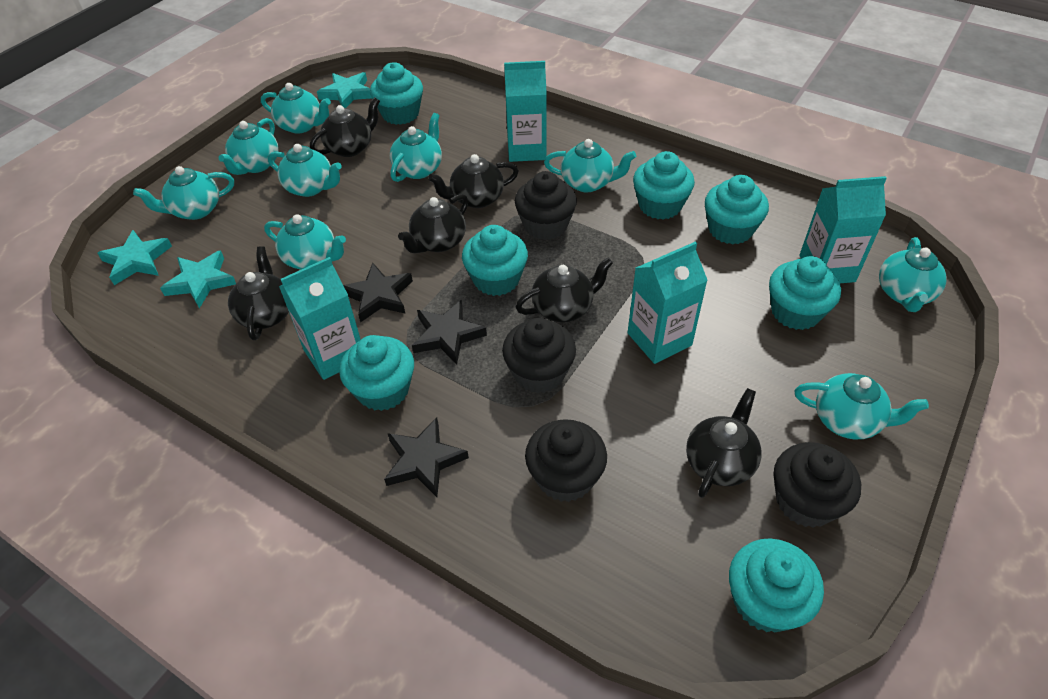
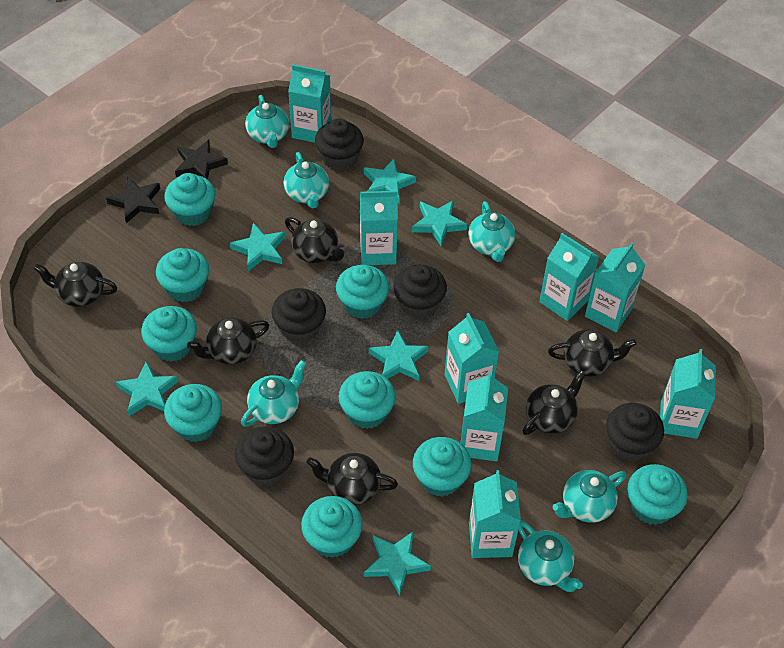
black cupcake: [502,318,576,393] [515,171,577,240] [525,419,607,502] [773,442,861,528] = 4 -> [235,426,294,486] [272,288,326,343] [315,118,364,171] [393,264,447,319] [606,403,664,461] = 5
black star: [343,263,413,323] [384,418,469,497] [412,300,487,364] = 3 -> [106,177,160,223] [175,140,228,180] = 2
turquoise carton: [279,257,361,380] [504,61,547,162] [628,242,708,364] [799,176,887,283] = 4 -> [288,64,331,143] [360,191,398,265] [445,313,499,404] [461,372,508,461] [469,470,521,558] [539,233,599,321] [585,243,645,332] [660,349,716,439] = 8
turquoise cupcake: [339,335,414,411] [370,62,423,125] [462,225,528,296] [633,151,695,220] [705,175,769,245] [729,538,824,632] [769,256,841,330] = 7 -> [141,306,197,362] [156,248,209,302] [164,173,215,226] [164,384,222,442] [301,496,363,558] [336,265,389,319] [339,371,396,429] [413,437,472,497] [628,464,688,525] = 9
turquoise star: [97,230,172,285] [160,250,236,308] [317,72,372,108] = 3 -> [116,361,178,416] [230,223,285,271] [364,159,416,203] [364,532,431,596] [369,329,429,381] [412,200,467,246] = 6
turquoise teapot: [133,166,234,220] [218,118,279,175] [261,83,331,134] [264,214,346,269] [268,144,342,197] [390,113,442,182] [544,139,636,192] [795,373,929,439] [879,237,947,312] = 9 -> [241,360,307,427] [245,95,289,148] [284,152,329,208] [468,201,515,262] [518,520,583,592] [552,470,627,523] = 6

